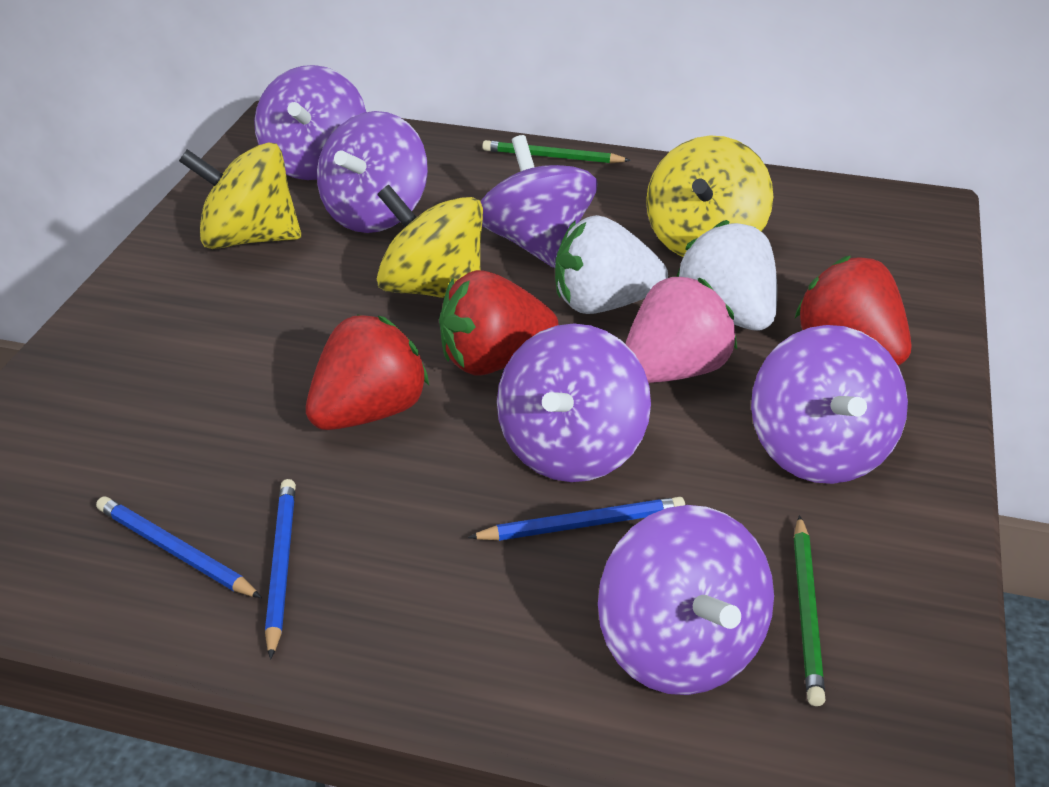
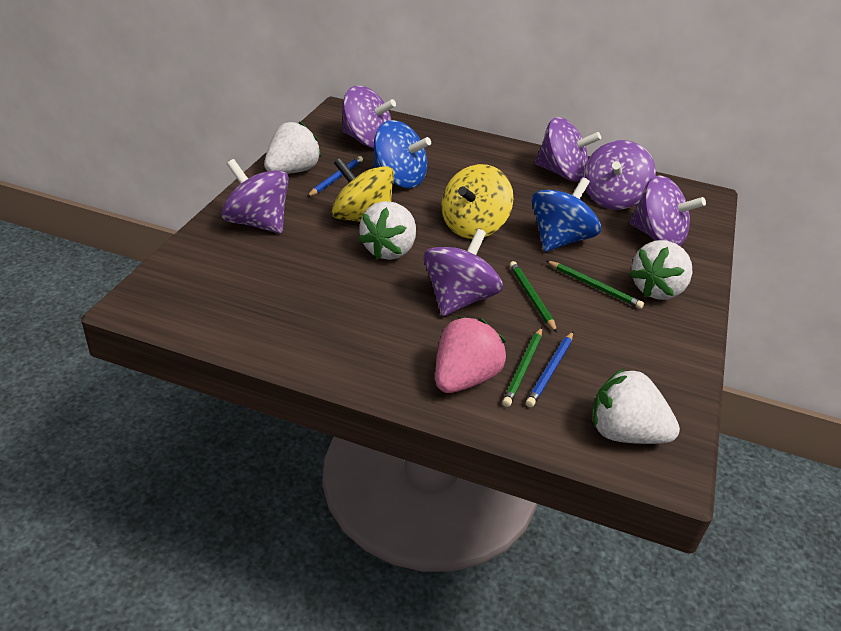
blue pencil: [96,496,262,598] [265,479,296,660] [468,497,685,541] = 3 -> [307,156,363,197] [526,332,573,407] = 2
blue spinning top: none = 0 -> [373,120,431,188] [532,178,601,252] = 2
green pencil: [482,140,631,164] [794,515,825,706] = 2 -> [502,327,542,407] [510,261,557,332] [546,261,644,309] = 3
red strawberry: [306,314,429,430] [439,270,558,376] [795,256,912,365] = 3 -> none = 0
white strawberry: [555,215,668,314] [676,220,777,331] = 2 -> [264,121,321,174] [358,201,416,260] [593,368,680,444] [630,240,692,300] = 4
yellow spinning top: [179,142,301,249] [377,185,483,298] [646,135,773,257] = 3 -> [332,157,394,222] [442,164,513,239] = 2

